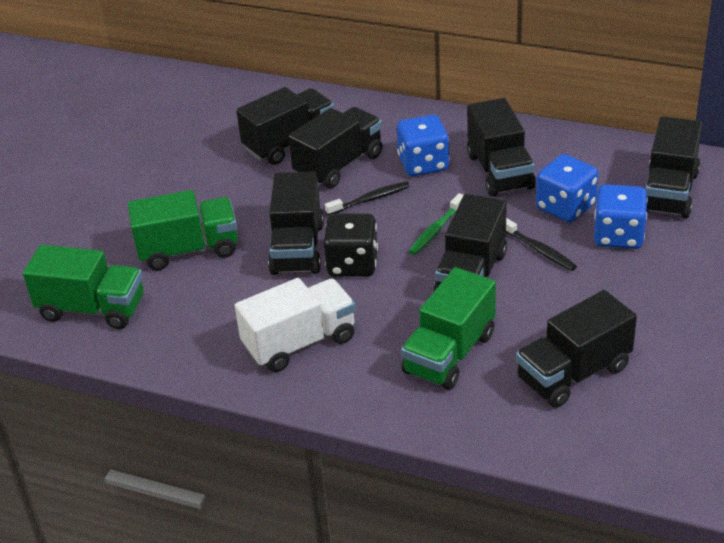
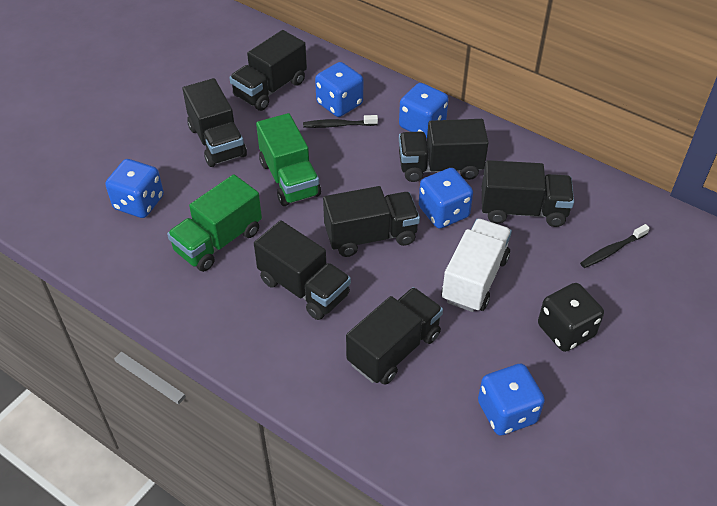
blue dice: [397,115,449,176] [536,154,598,223] [594,184,648,249] = 3 -> [105,159,164,218] [315,62,363,117] [399,83,449,139] [419,168,473,229] [478,364,545,436] = 5
green toothbrush: [409,193,463,255] = 1 -> none = 0
green truck: [23,245,144,329] [128,190,238,270] [401,267,496,390] = 3 -> [167,174,262,272] [256,113,321,206] = 2

